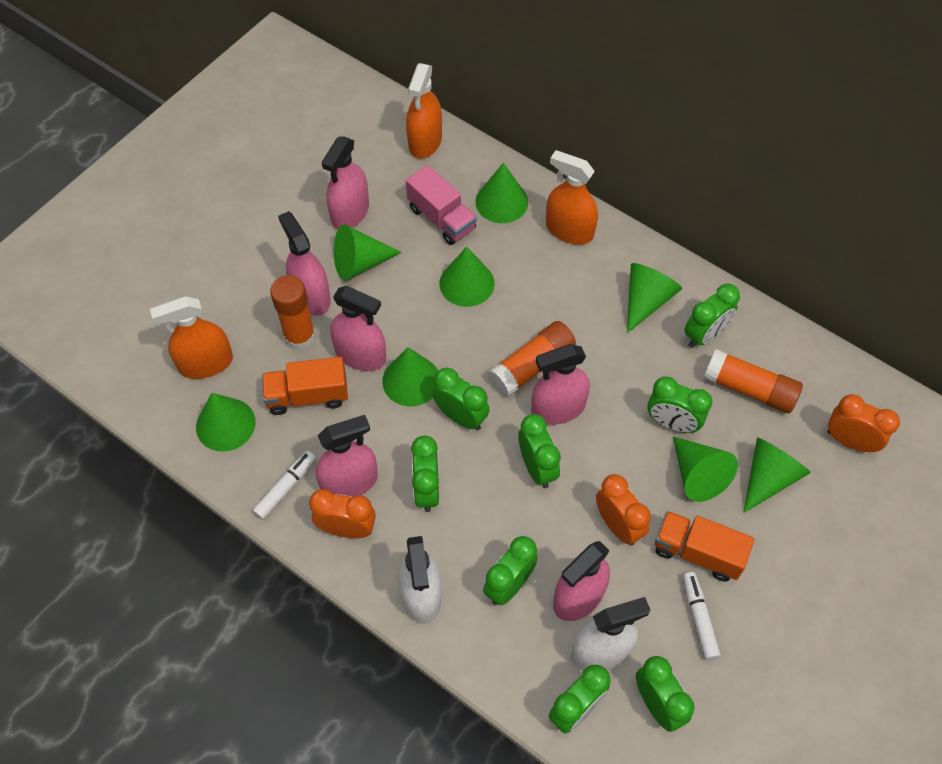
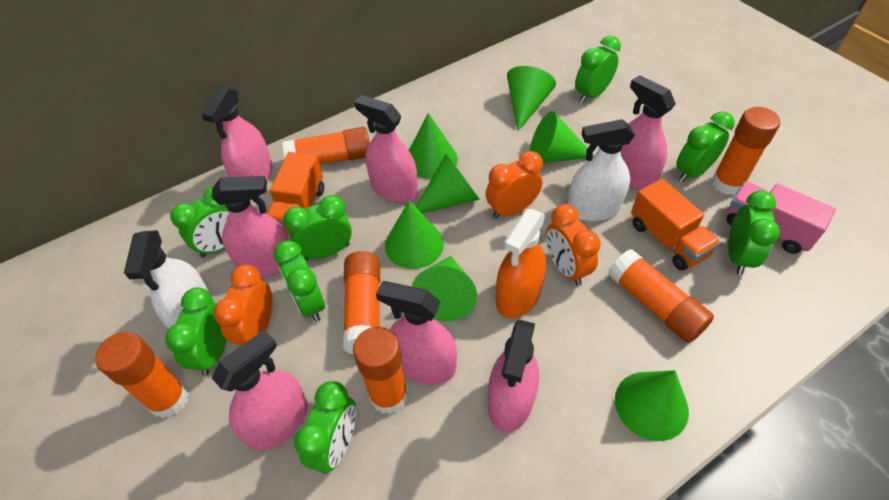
green cone: [196,393,256,452] [334,224,402,280] [382,347,438,406] [439,247,495,307] [475,163,528,223] [627,263,682,333] [673,436,738,502] [743,438,811,513] = 8 -> [385,200,444,269] [409,113,458,179] [411,256,477,321] [416,154,480,213] [507,66,556,131] [530,111,594,163] [615,370,689,441] = 7
orange glue stick: [270,275,316,351] [488,321,576,397] [703,349,803,413] = 3 -> [95,332,189,418] [283,127,370,165] [343,251,380,354] [353,327,408,414] [608,249,714,343] [712,107,780,195] = 6
orange spray bottle: [150,296,233,379] [406,63,442,159] [546,150,598,245] = 3 -> [496,209,546,319] = 1
pink spray bottle: [278,211,331,316] [316,415,378,497] [321,137,369,230] [330,286,386,371] [531,344,590,425] [553,541,610,621] = 6 -> [201,87,272,181] [211,176,290,277] [212,330,308,451] [354,95,418,203] [376,281,457,384] [488,320,539,432] [620,75,676,190] = 7
white marker: [252,451,316,520] [683,572,721,660] = 2 -> none = 0

